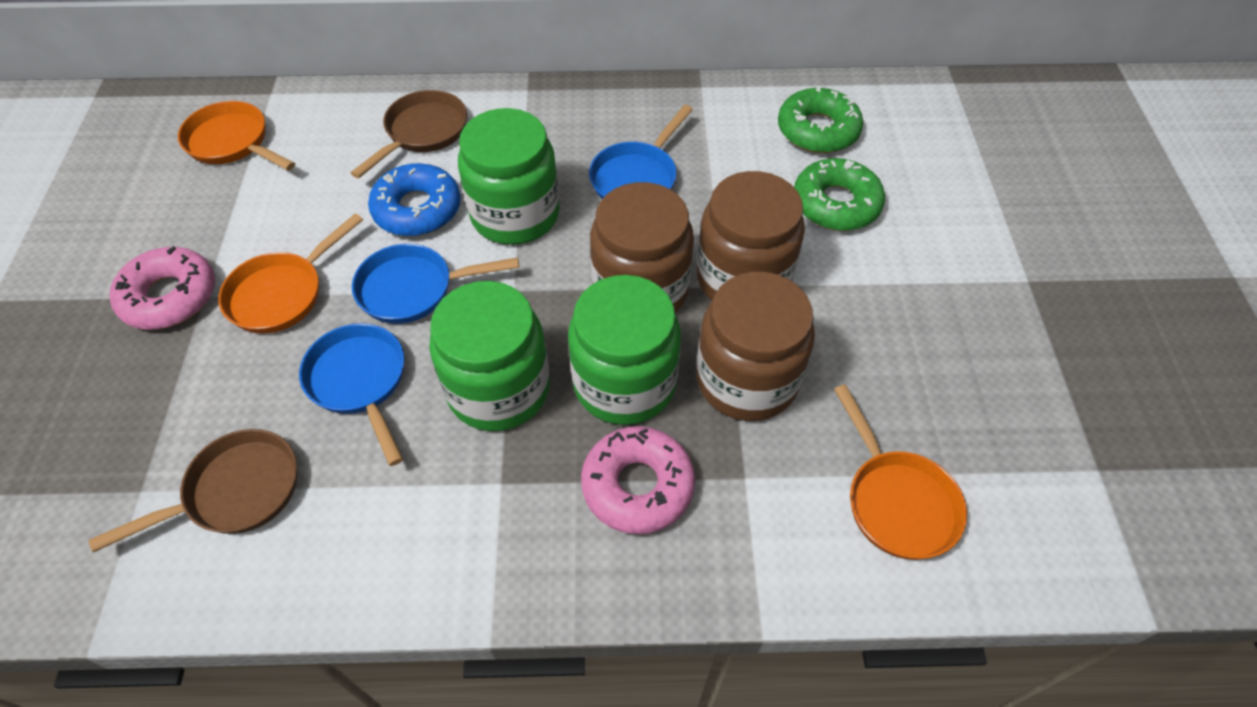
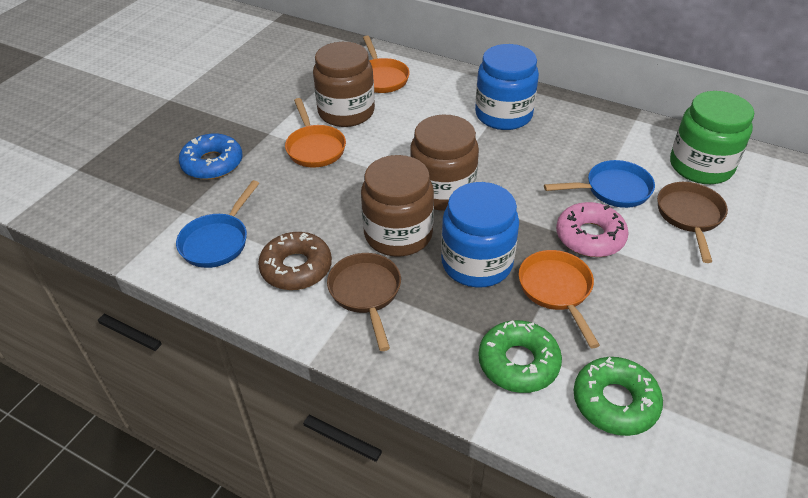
blue jar: none = 0 -> [441,182,519,288] [475,44,539,130] = 2
blue pan: [299,323,404,466] [352,244,519,324] [589,105,693,199] = 3 -> [176,180,259,268] [544,160,655,208] = 2
brown donut: none = 0 -> [258,232,332,290] = 1
green jar: [429,281,550,431] [458,108,560,245] [568,275,681,425] = 3 -> [670,91,754,184] = 1
pink donut: [109,246,215,330] [581,426,695,534] = 2 -> [556,202,629,257] = 1

